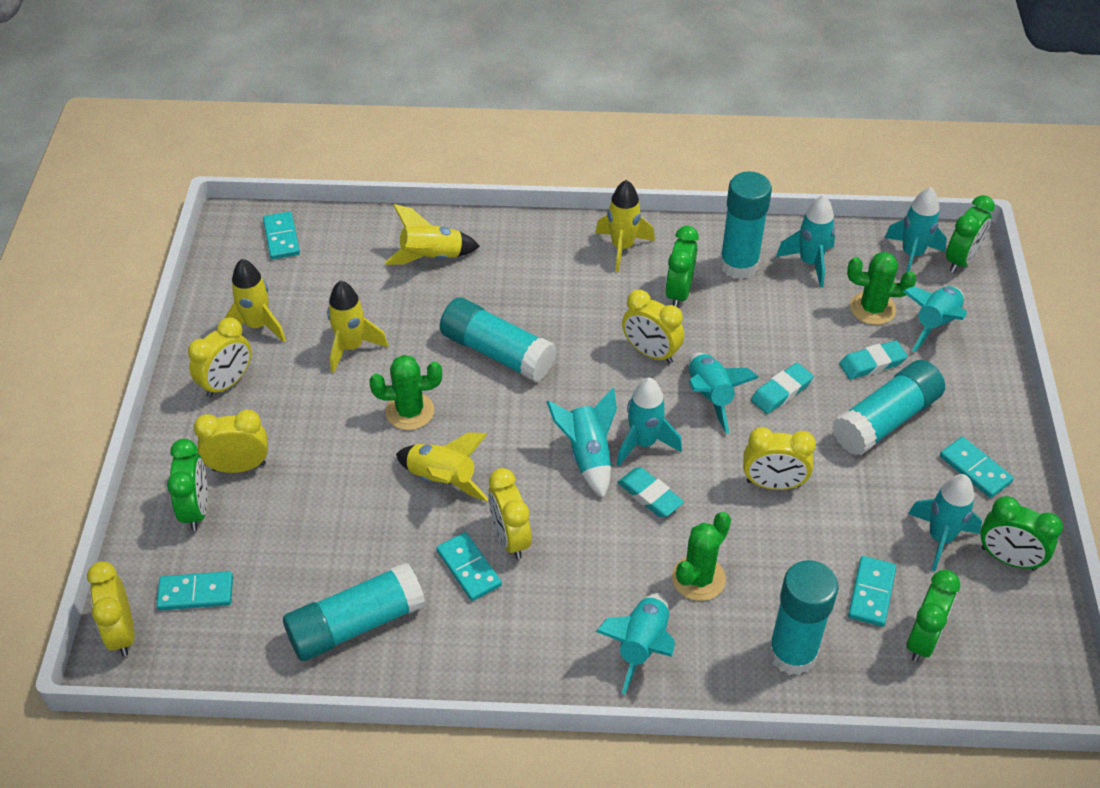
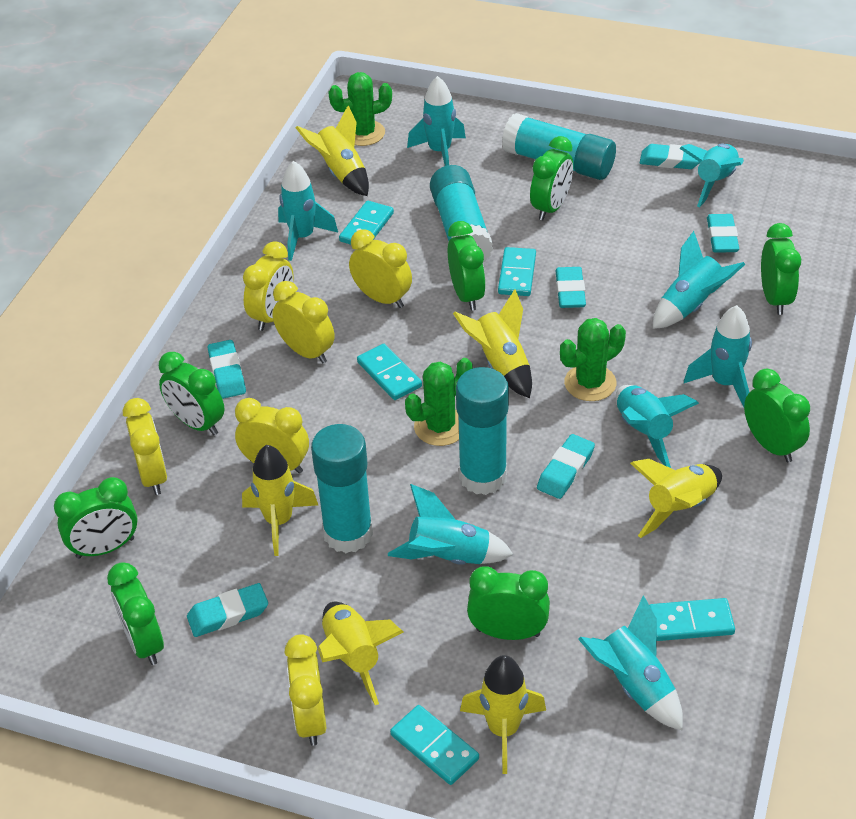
green clock: [167,439,208,531] [665,226,699,307] [907,570,960,662] [946,195,995,273] [980,496,1063,571] = 5 -> [54,477,138,559] [107,562,164,665] [159,352,225,435] [448,221,486,311] [467,566,550,640] [530,136,573,220] [744,369,810,463] [761,223,801,315] = 8
turquoise eraser: [617,467,684,517] [751,363,814,414] [839,340,908,380] = 3 -> [187,583,268,637] [208,340,246,399] [537,434,595,499] [556,267,586,308] [640,144,700,169] [707,214,739,253] = 6
turquoise glue stick: [283,562,426,661] [440,297,556,382] [719,171,772,279] [768,560,839,675] [832,360,945,455] = 5 -> [311,424,373,553] [430,165,493,262] [456,367,509,495] [502,113,616,180] = 4
yellow rocket: [225,259,286,342] [327,280,388,373] [385,204,480,265] [396,432,488,501] [595,180,655,272] = 5 -> [242,445,318,556] [296,106,369,196] [318,602,404,705] [453,289,532,398] [460,655,546,774] [630,459,722,538] = 6

